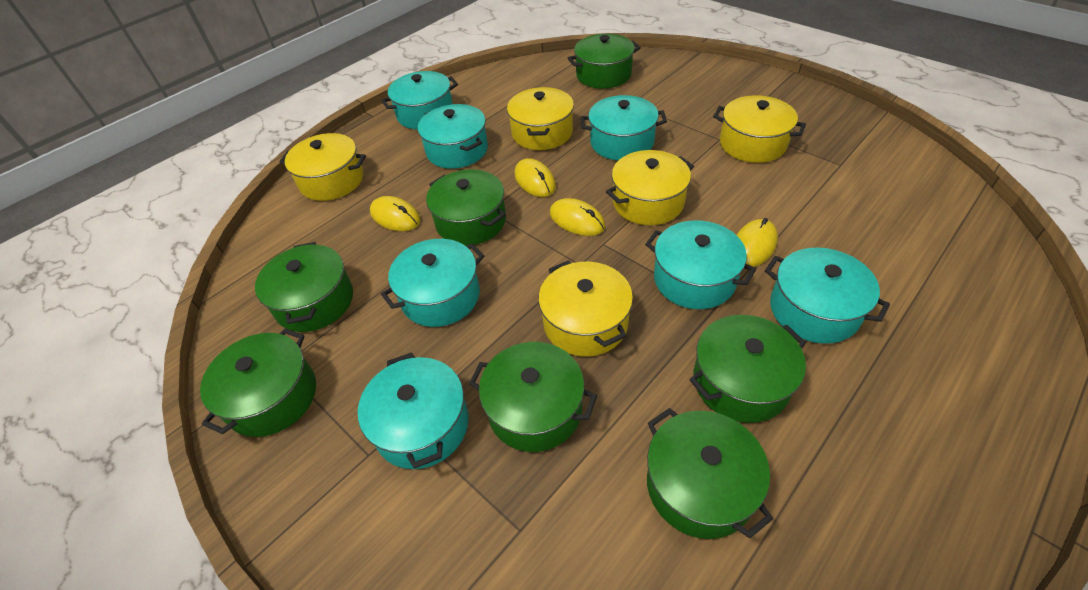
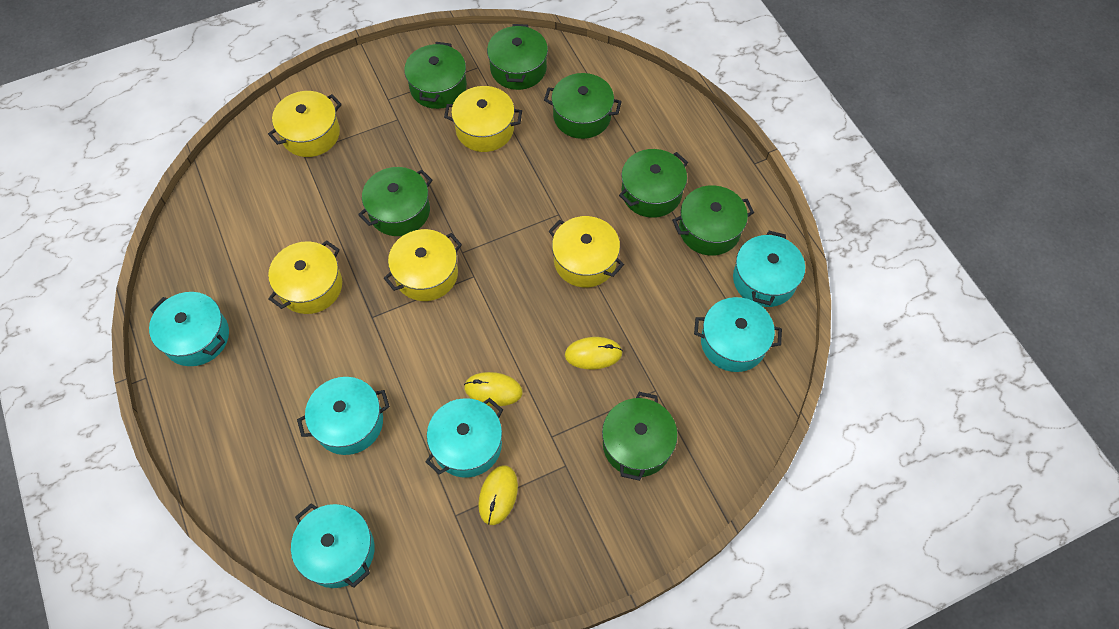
turquoise pot: [358,352,468,469] [381,71,458,129] [381,239,484,327] [418,104,488,169] [580,95,667,160] [645,220,756,309] [765,247,890,344] = 7 -> [149,292,229,366] [291,504,375,588] [297,377,390,455] [426,398,503,478] [694,297,782,372] [733,231,805,307] = 6
yellow mouse: [370,196,421,231] [515,158,556,197] [550,198,605,236] [737,218,778,267] = 4 -> [464,372,523,406] [478,465,518,525] [565,337,623,369] = 3

